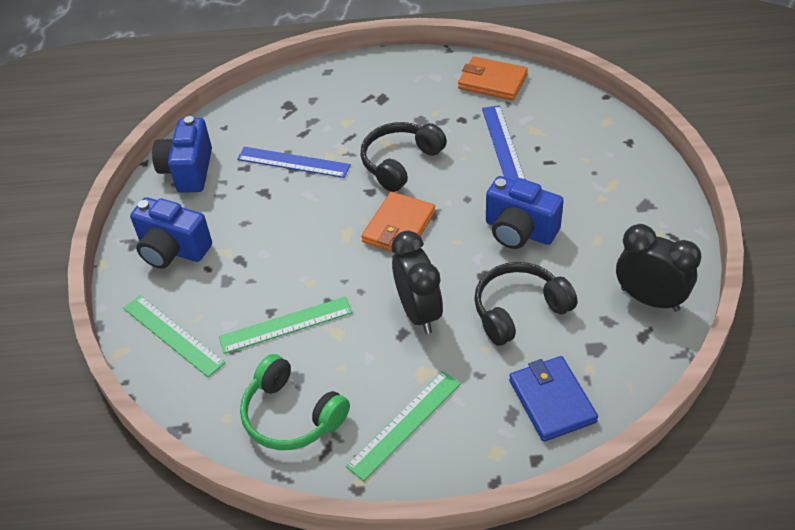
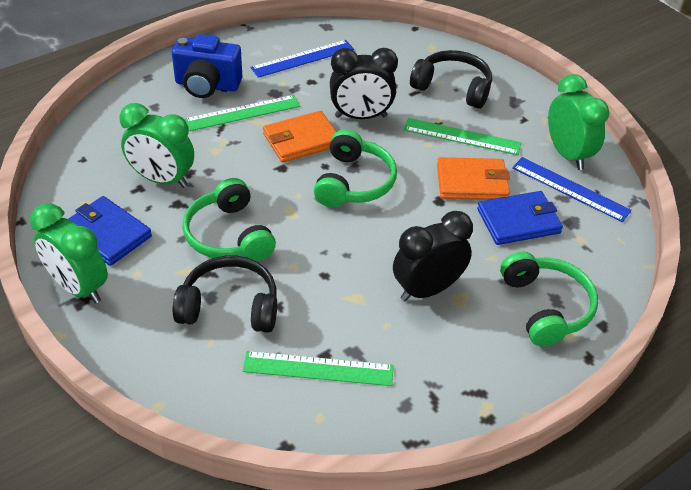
blue camera: [130,197,212,269] [152,116,212,193] [486,176,564,249] = 3 -> [172,34,242,98] = 1
blue wallet: [509,356,598,442] = 1 -> [68,196,152,266] [477,191,563,245] = 2
green clock: none = 0 -> [30,203,108,303] [120,103,194,188] [548,74,609,170] = 3
green headphones: [240,354,350,450] = 1 -> [182,178,276,261] [314,129,397,208] [500,252,598,347] = 3

